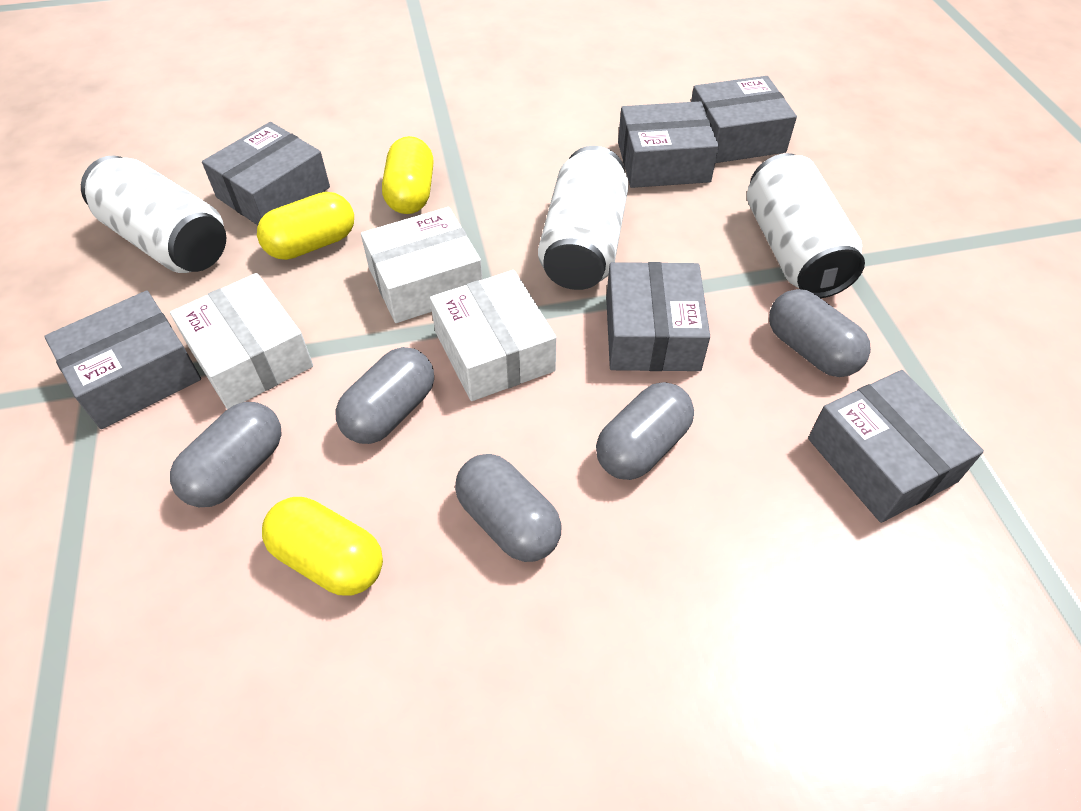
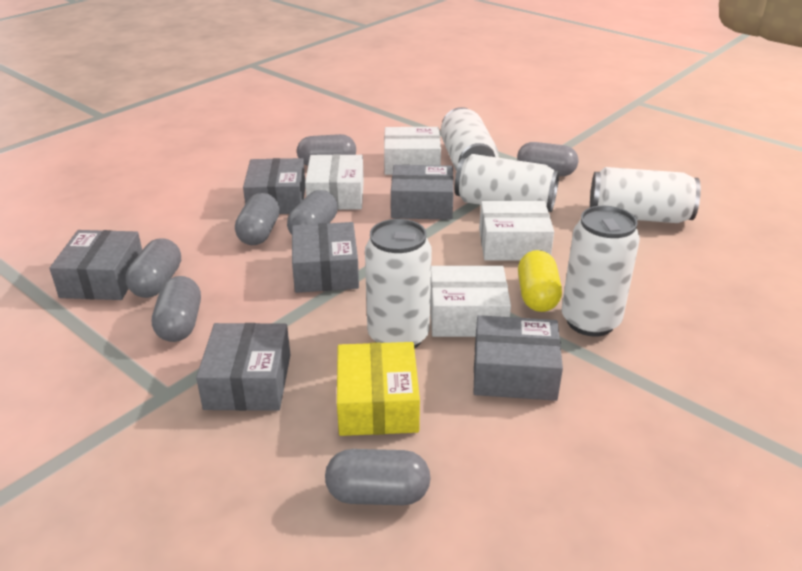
grey capsule: [170,402,282,507] [335,347,434,444] [455,454,562,562] [596,382,694,480] [769,289,871,377] = 5 -> [125,238,181,298] [152,276,201,342] [235,193,280,245] [287,190,338,235] [297,134,356,166] [325,449,431,505] [517,142,578,176] = 7
white box: [170,273,313,409] [361,207,483,323] [430,270,556,401] = 3 -> [305,154,364,210] [384,127,441,175] [430,266,511,337] [479,201,554,261] = 4
white can: [81,155,226,273] [538,146,629,290] [747,153,865,298] = 3 -> [365,219,432,349] [441,107,499,171] [454,154,559,212] [562,206,640,337] [590,167,701,223] = 5
yellow box: none = 0 -> [337,342,420,436] = 1
yellow capsule: [257,192,354,260] [262,497,383,596] [382,136,434,214] = 3 -> [518,250,562,312] = 1

